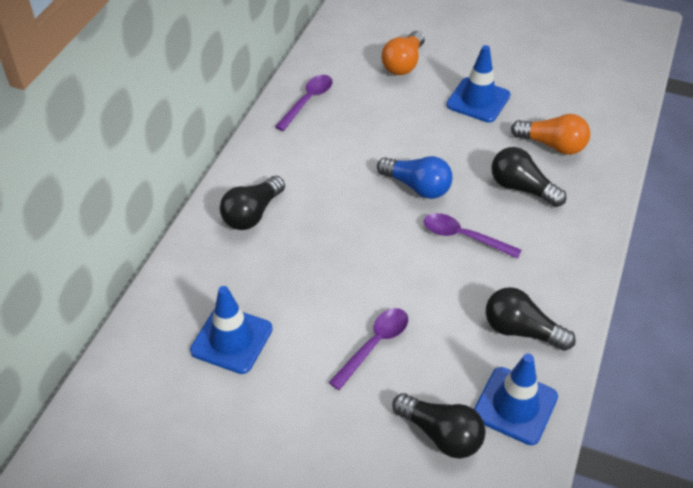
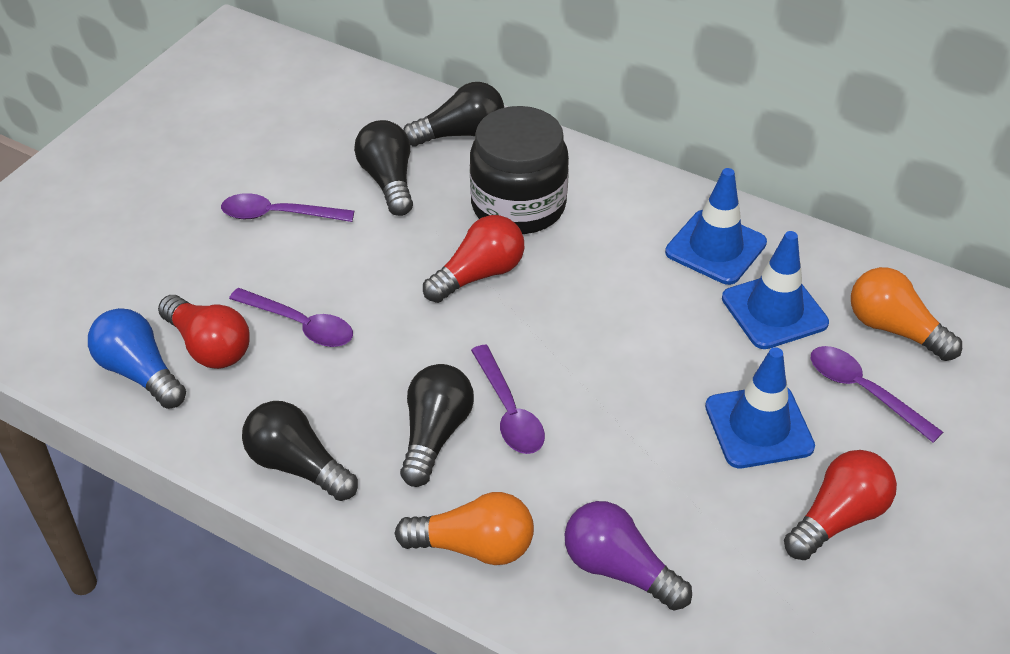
black jar: none = 0 -> [470,106,569,234] = 1
purple light bulb: none = 0 -> [565,501,692,610] = 1
purple spoon: [275,75,333,131] [328,308,408,390] [424,213,522,259] = 3 -> [221,193,354,222] [229,288,353,347] [471,345,545,454] [811,346,943,443] = 4
red light bulb: none = 0 -> [158,295,250,369] [423,215,524,303] [784,450,897,560] = 3

